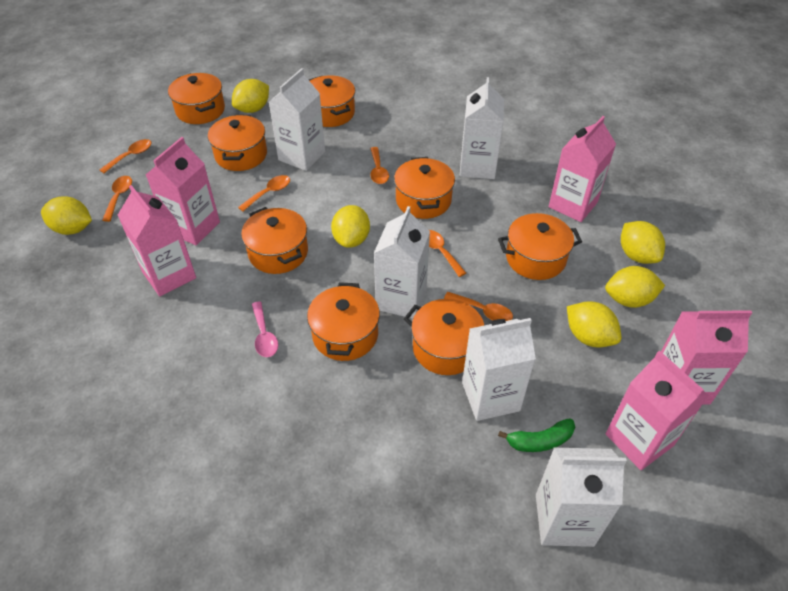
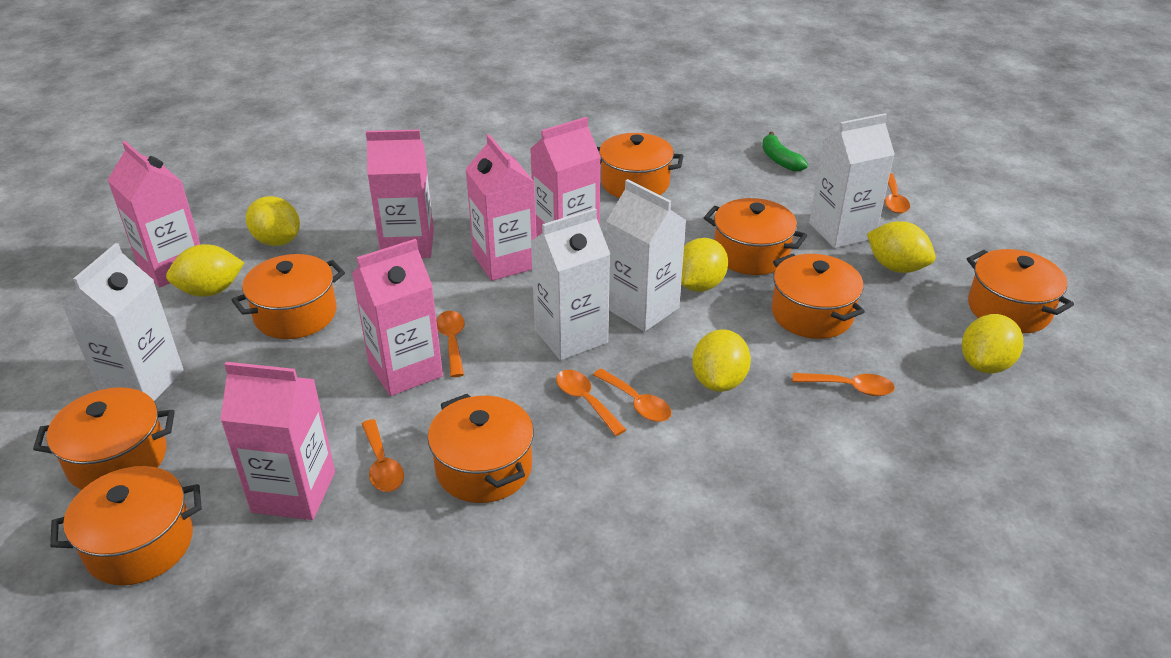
pink carton: [118,185,196,296] [146,137,220,245] [549,116,616,222] [605,351,709,470] [661,310,752,405] = 5 -> [108,141,200,288] [220,362,335,520] [352,239,443,396] [366,129,434,258] [465,134,537,281] [530,117,601,236] = 6
pink spoon: [252,301,278,357] = 1 -> none = 0
white carton: [269,68,325,171] [374,206,430,319] [460,77,504,179] [462,318,536,421] [536,448,627,547] = 5 -> [61,243,184,401] [531,208,610,360] [607,179,687,332] [809,113,895,248] = 4

